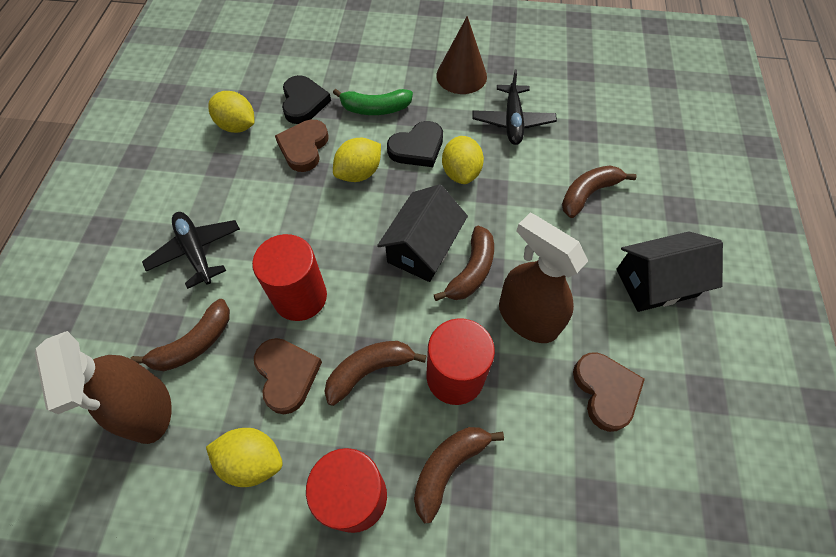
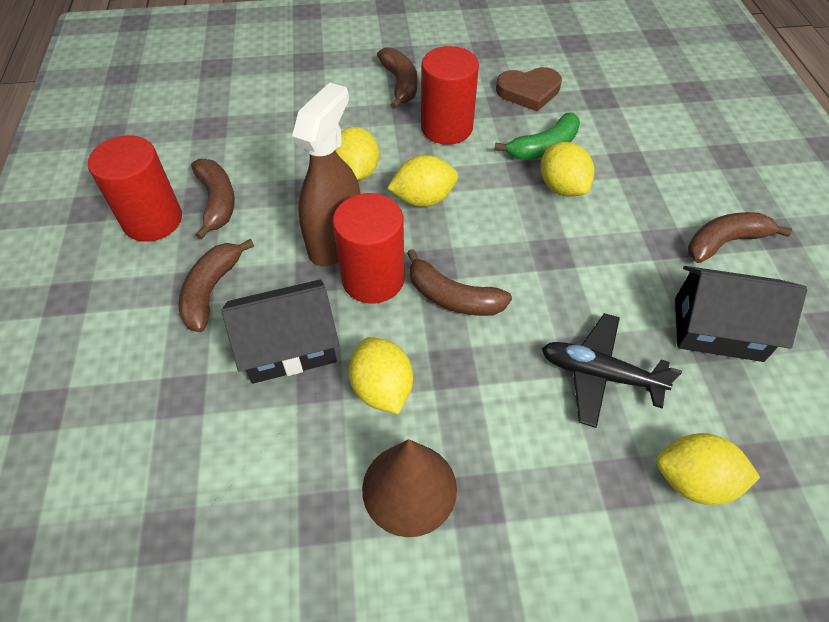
black heart: [282,75,331,124] [387,121,443,167] = 2 -> none = 0
black plane: [142,212,240,289] [472,69,557,145] = 2 -> [542,313,682,428] = 1
brown heart: [254,338,322,414] [275,120,329,172] [573,352,645,432] = 3 -> [496,67,562,111] = 1
brown spray bottle: [35,331,172,444] [499,213,588,343] = 2 -> [292,82,360,266] = 1
yellow lemon: [206,428,283,487] [208,91,254,133] [333,138,381,182] [442,136,484,184] = 4 -> [335,127,379,181] [349,337,413,414] [387,155,458,207] [541,142,594,197] [656,433,760,505] = 5

